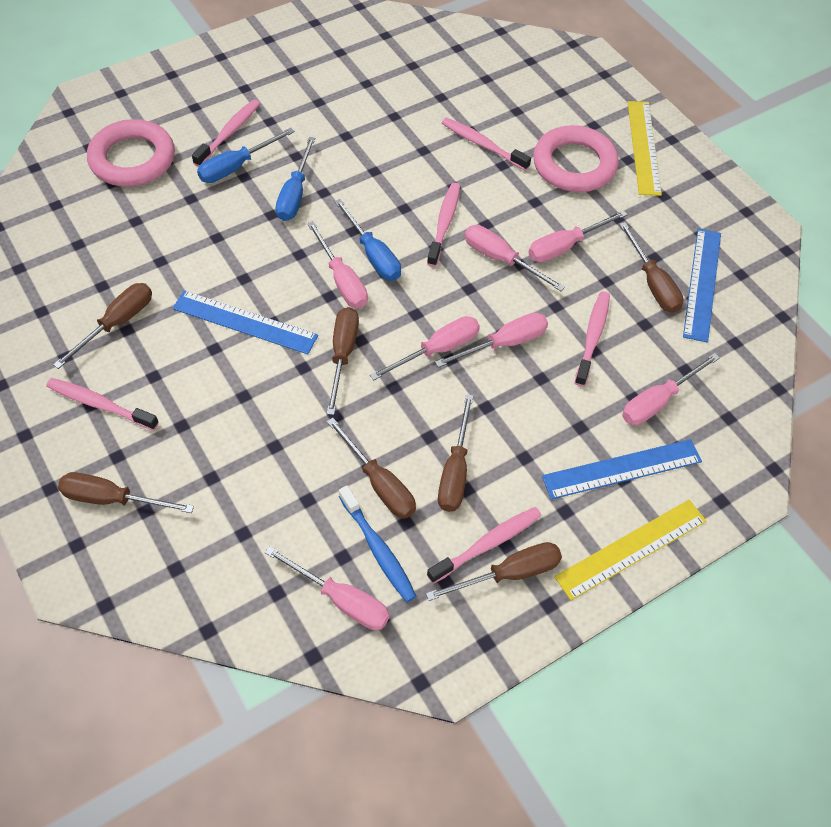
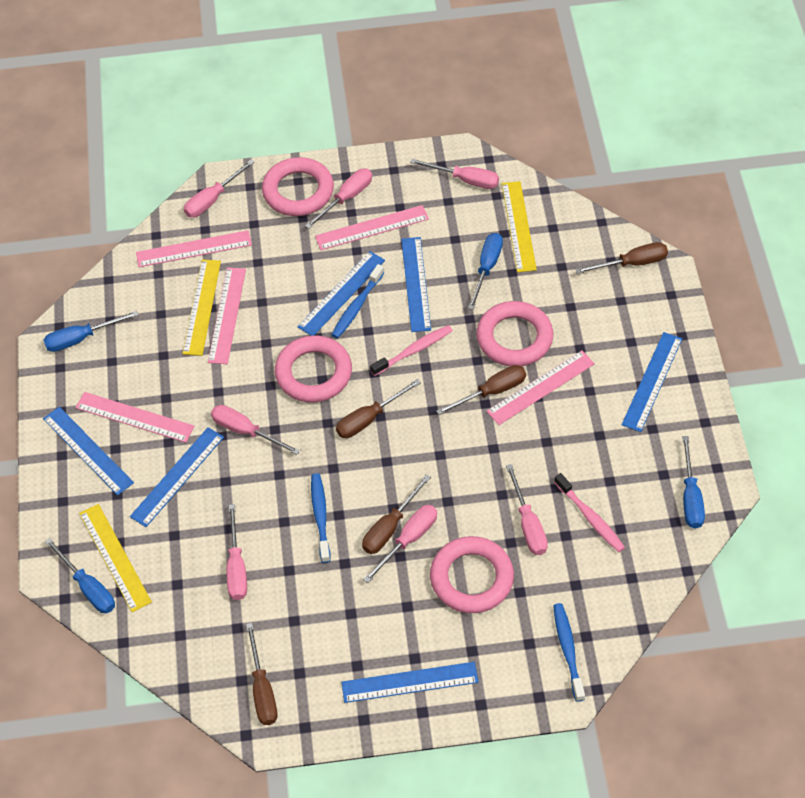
blue ruler: [172,290,318,354] [542,439,702,500] [683,228,721,343] = 3 -> [43,407,134,495] [130,427,224,527] [297,251,385,336] [341,662,479,703] [401,237,431,332] [621,332,682,432] = 6
blue screwdriver: [197,128,295,183] [276,137,315,221] [334,199,401,281] = 3 -> [44,311,138,352] [45,538,115,613] [468,233,503,310] [682,436,705,528] = 4
blue toothbrush: [339,485,416,602] = 1 -> [311,473,330,563] [331,264,384,338] [553,603,585,702] = 3
brown screwdriver: [53,283,152,369] [58,472,194,513] [326,307,359,415] [327,418,416,519] [426,542,562,601] [438,394,473,512] [619,222,684,313] = 7 -> [246,623,277,725] [336,379,421,438] [362,474,431,554] [436,365,526,415] [575,242,668,274] = 5
pink ring: [87,119,175,187] [533,125,619,192] = 2 -> [262,157,334,216] [275,335,352,402] [430,536,514,613] [476,301,553,366] = 4
pink ruler: none = 0 -> [75,392,195,443] [136,230,252,267] [208,267,246,364] [315,205,429,250] [486,351,595,425] = 5
pink toothbrush: [46,378,159,431] [192,99,260,167] [427,182,460,267] [427,507,542,584] [442,118,531,171] [575,291,610,386] = 6 -> [370,325,453,376] [554,473,625,552] = 2
yellow ruler: [554,500,706,600] [628,101,662,196] = 2 -> [79,504,152,612] [183,259,221,356] [502,181,537,272] = 3

